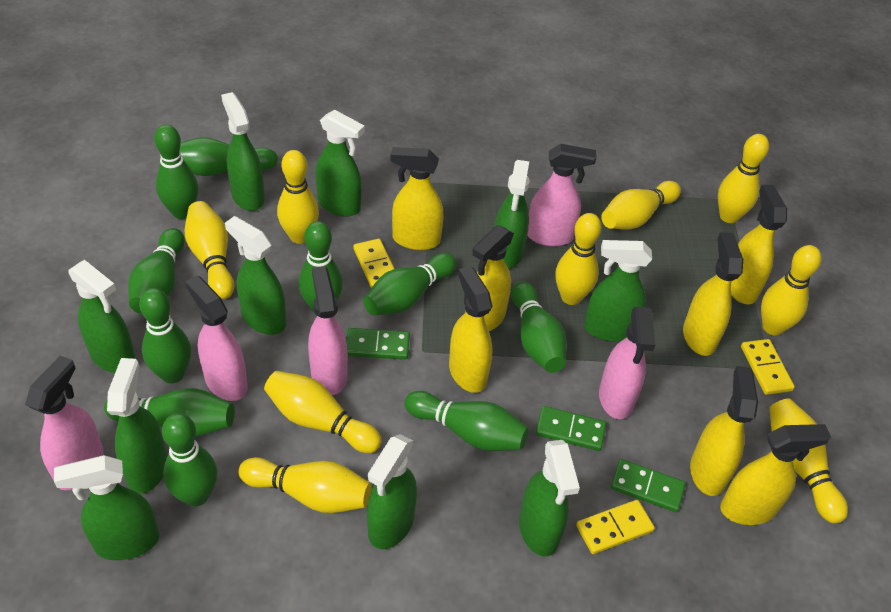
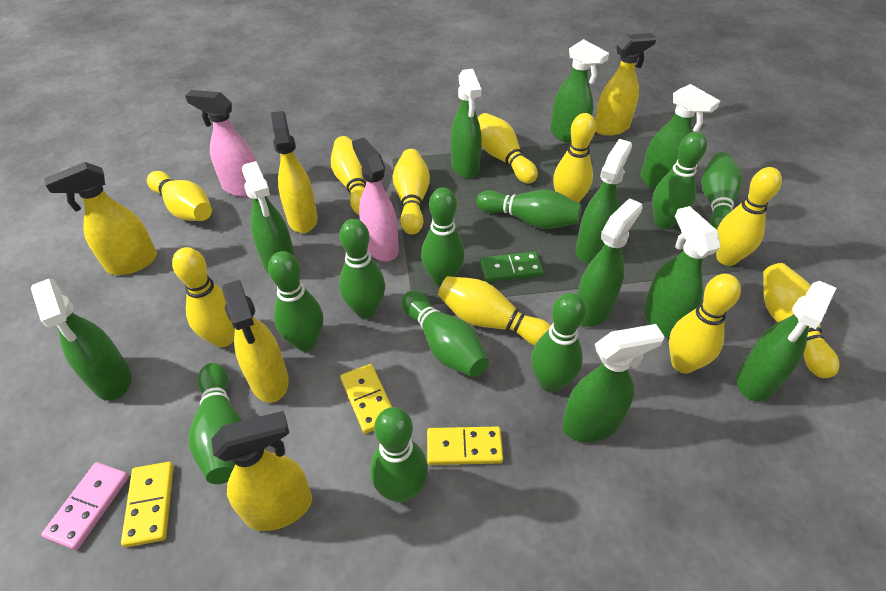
green domino: [346,328,410,360] [536,406,606,451] [611,459,686,512] = 3 -> [480,252,543,282] = 1
pink domino: none = 0 -> [41,462,129,550] = 1
pink spray bottle: [25,356,104,490] [185,276,247,401] [308,266,348,395] [527,144,596,246] [599,307,655,419] = 5 -> [185,90,256,197] [352,138,399,261] = 2
yellow bowling pin: [184,201,234,299] [238,457,372,513] [264,371,382,453] [277,150,319,244] [555,213,602,305] [601,181,681,229] [718,134,769,223] [761,245,821,336] [770,399,848,523] = 9 -> [147,171,212,221] [172,247,235,347] [331,136,366,215] [393,149,430,235] [438,276,551,346] [478,113,538,184] [553,113,596,203] [669,274,741,374] [716,167,782,266] [763,263,839,378] = 10
yellow spray bottle: [390,147,443,250] [449,266,492,393] [465,225,514,331] [683,233,743,356] [690,366,758,496] [720,424,831,525] [731,185,787,304] = 7 -> [44,162,157,275] [211,411,312,531] [222,280,289,403] [271,111,318,233] [595,33,657,136] = 5

